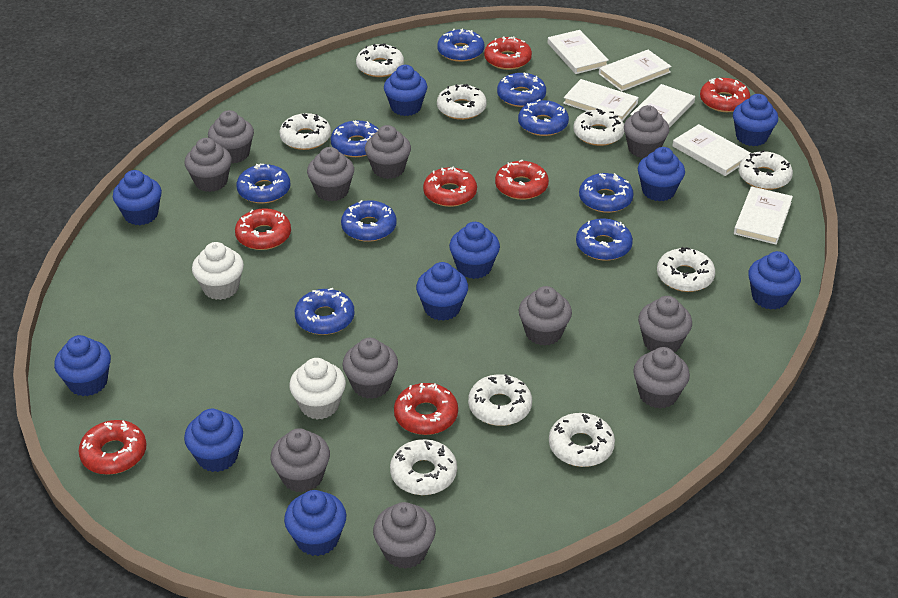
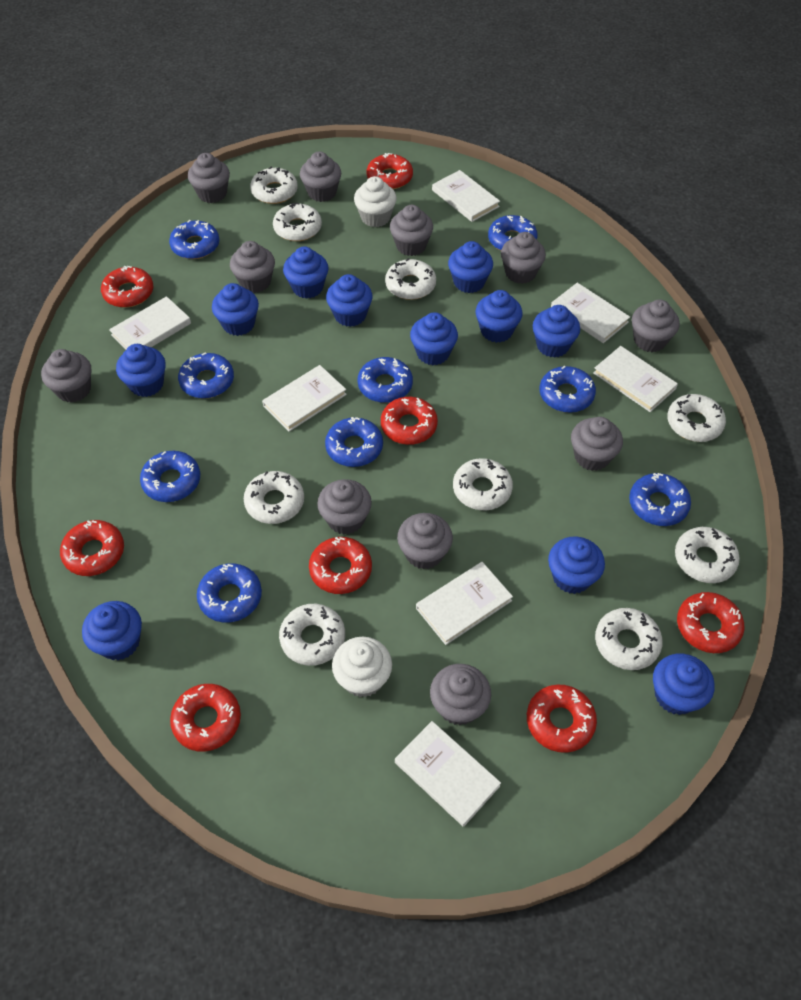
blue cupcake: [54,335,111,396] [113,170,162,225] [184,409,243,472] [284,490,346,556] [384,65,427,116] [416,262,468,321] [449,222,500,279] [637,147,685,201] [733,94,778,146] [748,251,801,310] = 10 -> [82,601,142,660] [116,344,166,397] [212,283,259,336] [283,246,329,299] [326,274,372,327] [410,312,458,365] [448,241,493,293] [475,290,523,343] [533,305,580,358] [548,536,605,594] [653,653,715,715] = 11
red donut: [79,420,146,475] [235,208,291,250] [394,383,458,435] [423,167,477,207] [484,36,532,70] [495,160,549,200] [700,78,750,112] = 7 -> [60,520,124,576] [101,266,153,308] [170,684,241,752] [309,537,372,594] [367,153,413,189] [381,397,438,445] [527,685,597,753] [677,592,744,653] = 8
white book: [548,30,609,74] [563,79,639,121] [599,50,672,91] [630,84,695,128] [672,124,751,176] [734,186,793,245] = 6 -> [109,296,191,350] [262,365,347,432] [395,721,501,827] [416,562,513,645] [432,170,500,222] [551,283,630,343] [593,346,678,412] = 7

